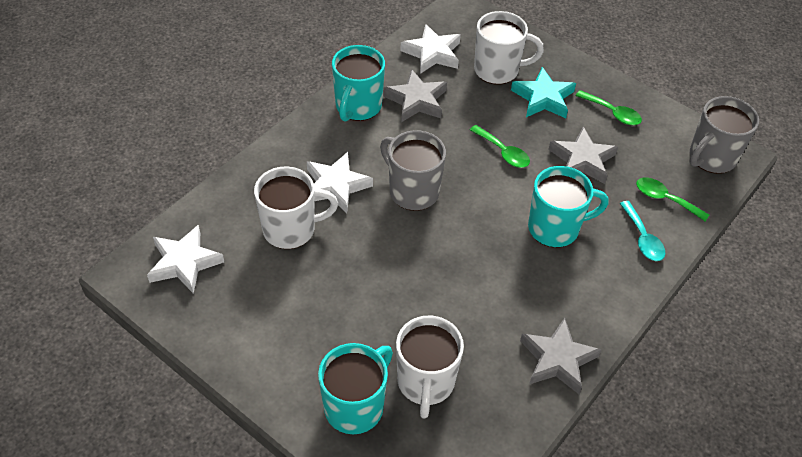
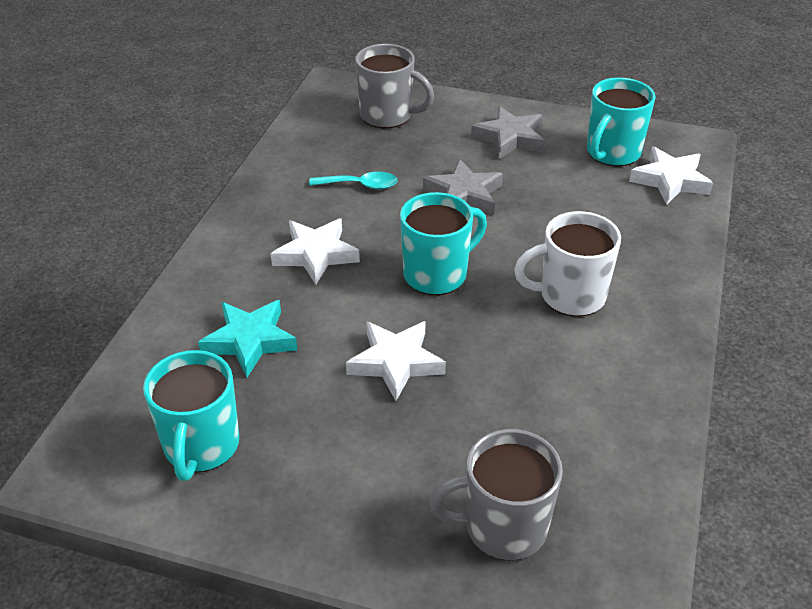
green spoon: [470,125,530,168] [576,90,642,125] [636,178,709,221] = 3 -> none = 0
grey star: [383,69,447,122] [520,318,602,394] [548,127,618,184] = 3 -> [423,159,503,215] [471,106,545,159] = 2
white mug: [254,166,338,249] [396,316,464,419] [474,11,544,85] = 3 -> [514,211,621,317] = 1

